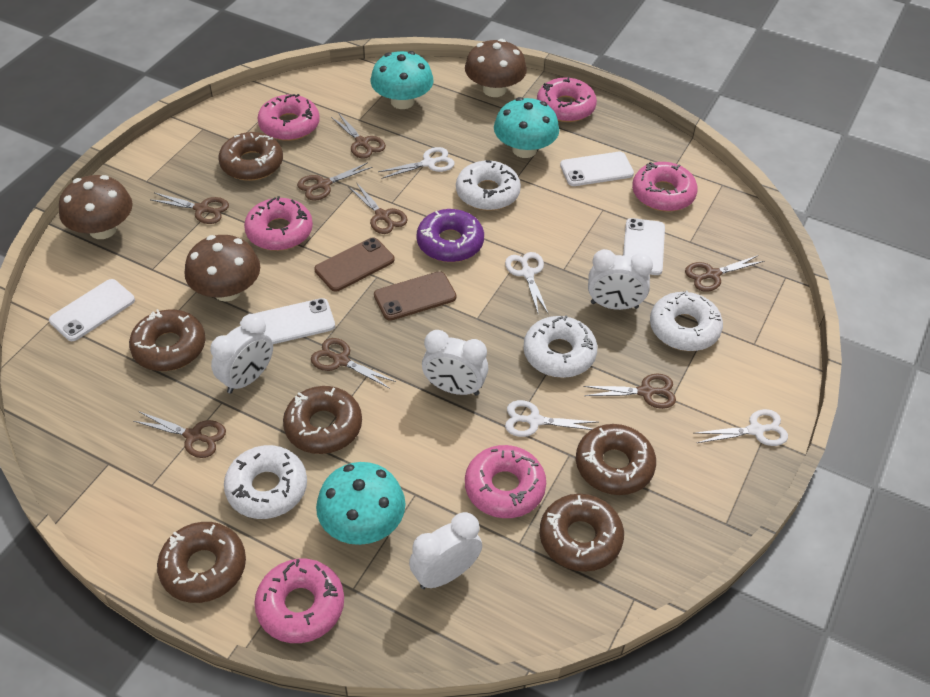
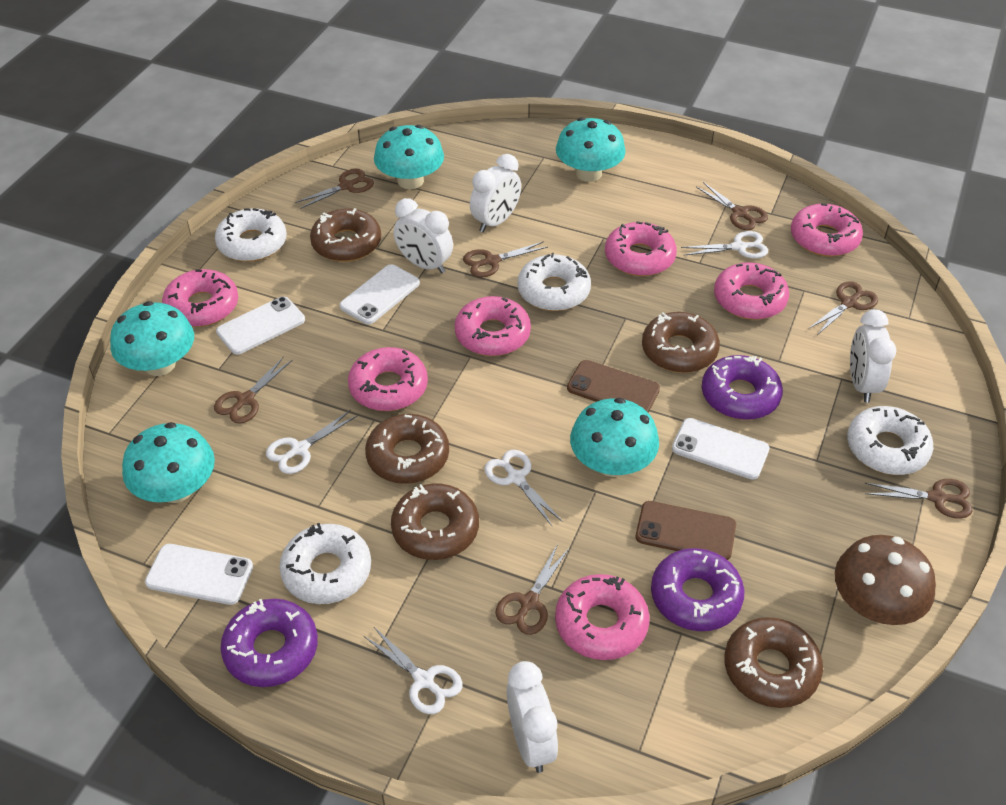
brown donut: [129,309,205,371] [157,522,246,603] [218,132,283,181] [283,386,362,454] [540,494,624,572] [576,424,656,495] = 6 -> [310,208,381,262] [365,414,449,484] [391,484,479,560] [642,312,720,373] [724,617,823,708] = 5
brown mushroom: [59,175,133,239] [184,235,260,302] [465,39,527,97] = 3 -> [835,535,936,625] = 1
brown scissors: [134,411,226,458] [150,193,229,224] [297,163,373,201] [311,338,396,389] [331,113,386,159] [349,182,408,234] [583,374,676,409] [685,255,764,292] = 8 -> [214,356,292,424] [295,169,374,209] [463,241,548,277] [495,544,569,635] [696,182,768,230] [808,281,878,335] [865,479,973,519] = 7
pink donut: [244,196,313,251] [254,559,344,643] [257,94,320,141] [465,445,546,518] [537,77,597,122] [632,162,698,212] = 6 -> [162,269,238,327] [348,347,428,411] [455,296,531,356] [555,574,650,660] [605,221,677,276] [714,262,789,320] [791,203,863,257] = 7
purple donut: [417,209,484,262] = 1 -> [221,599,318,687] [651,548,745,631] [702,355,783,420] = 3
turquoise mushroom: [316,462,405,545] [371,51,434,109] [494,97,559,158] = 3 -> [110,301,194,376] [122,422,215,503] [374,125,444,189] [556,117,626,182] [570,398,659,477] = 5

